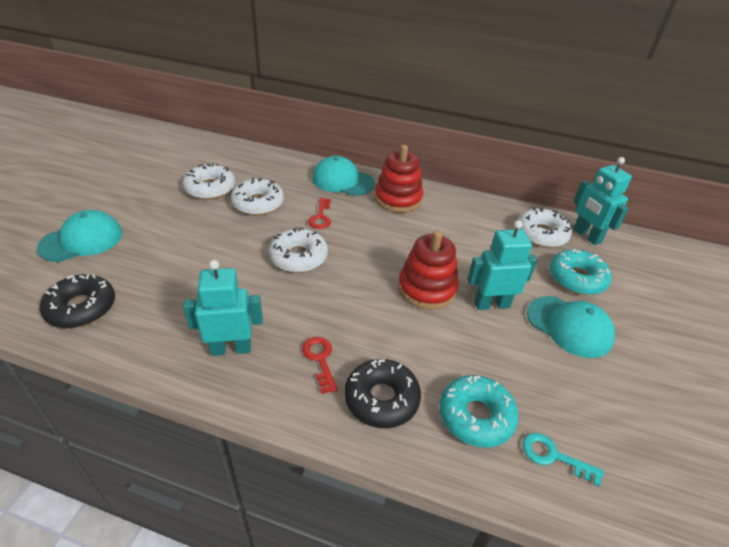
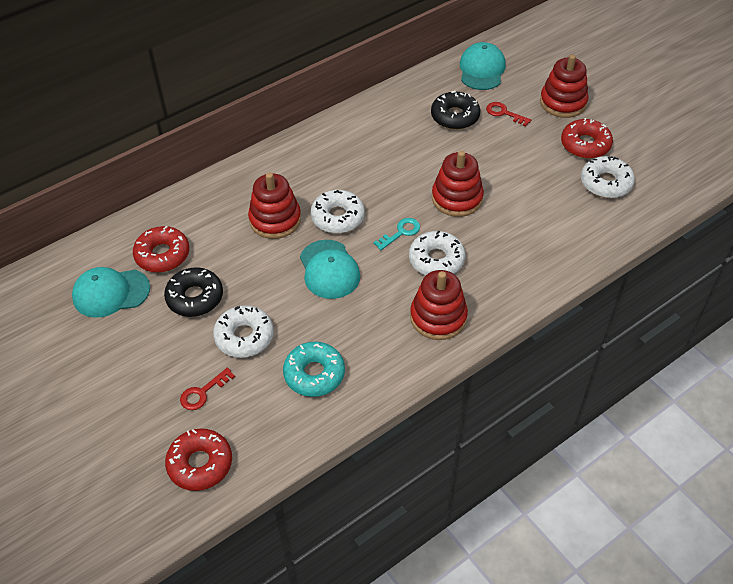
red donut: none = 0 -> [133,226,189,273] [165,428,232,491] [561,118,613,159] = 3
red stacking toy: [375,145,423,213] [398,230,459,310] = 2 -> [248,172,301,239] [410,270,468,340] [432,151,484,217] [540,54,589,118] = 4
turquoise donut: [439,375,519,448] [550,249,612,295] = 2 -> [283,342,345,397] = 1
turquoise robot: [183,260,263,356] [468,220,537,310] [573,157,632,245] = 3 -> none = 0

